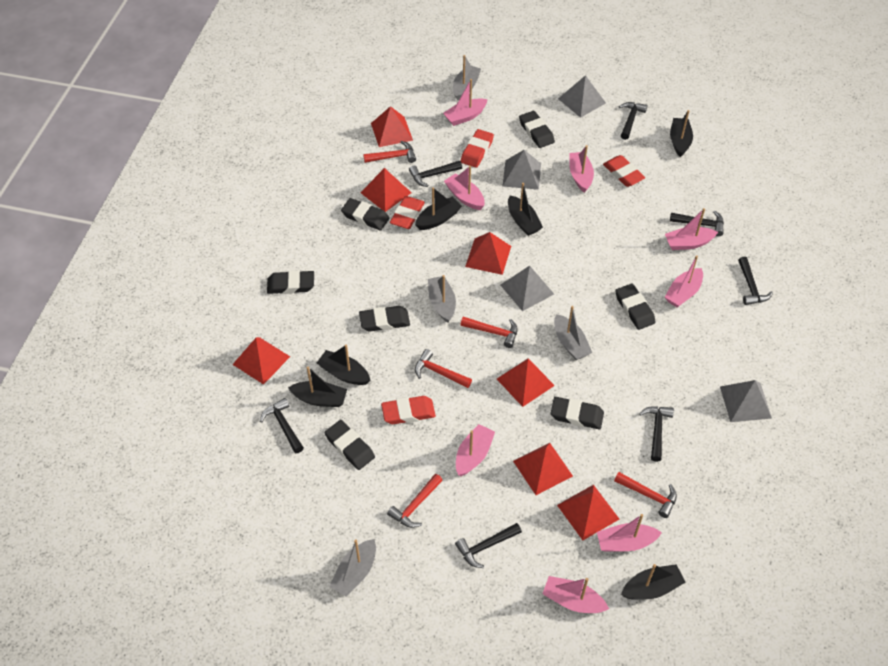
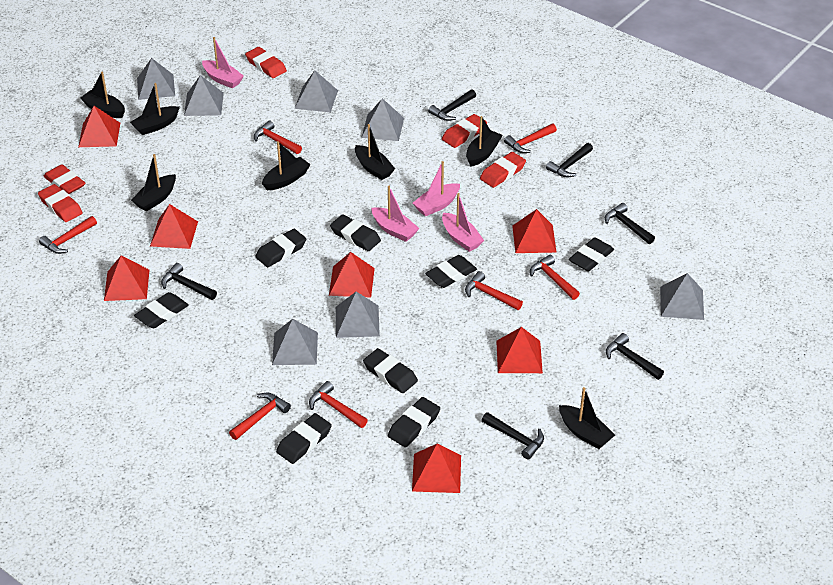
black boat: [288,366,347,407] [317,344,370,385] [415,187,462,230] [508,183,543,236] [621,564,686,600] [670,110,693,157] = 6 -> [80,72,125,118] [130,83,180,135] [131,154,176,212] [262,141,311,190] [355,124,395,180] [466,116,503,167] [559,387,615,449] = 7
black eraser: [267,270,314,294] [324,420,375,470] [341,198,389,231] [359,306,410,332] [519,111,555,148] [551,397,604,429] [615,283,656,330] = 7 -> [134,292,189,328] [255,229,306,267] [276,413,332,464] [330,214,381,251] [363,348,418,393] [388,397,440,447] [425,255,477,288] [569,237,614,271] = 8
black hammer: [260,398,304,453] [409,161,462,187] [455,523,522,568] [619,102,647,140] [639,406,674,462] [670,211,724,236] [738,257,773,305] = 7 -> [161,263,217,300] [428,90,476,121] [482,412,544,460] [546,143,593,177] [605,203,655,244] [606,333,664,380] = 6
grey boat: [329,539,376,597] [428,275,456,323] [453,55,481,101] [554,306,592,360] = 4 -> none = 0
grey pyramid: [500,266,554,311] [502,150,541,190] [558,75,606,118] [720,380,772,422] = 4 -> [137,58,175,100] [184,75,224,116] [272,319,318,365] [294,70,338,112] [336,292,380,338] [361,98,404,141] [660,273,704,320] = 7
pink boat: [443,79,488,126] [444,166,485,210] [456,424,495,476] [542,576,609,613] [569,145,594,193] [597,514,662,551] [665,208,718,250] [665,255,703,308] = 8 -> [202,37,244,89] [371,186,419,242] [413,161,460,216] [442,193,484,252] = 4
red eraser: [381,396,436,424] [390,196,425,229] [461,129,494,168] [603,155,645,187] = 4 -> [38,184,83,222] [43,164,86,194] [245,47,287,78] [442,114,487,148] [480,152,526,188] = 5
red hammer: [363,141,416,163] [387,474,443,528] [415,349,472,388] [460,317,518,348] [614,472,677,518] = 5 -> [39,216,97,254] [229,393,291,440] [254,120,302,154] [309,381,368,428] [465,271,523,310] [504,124,557,153] [530,255,580,300] = 7

